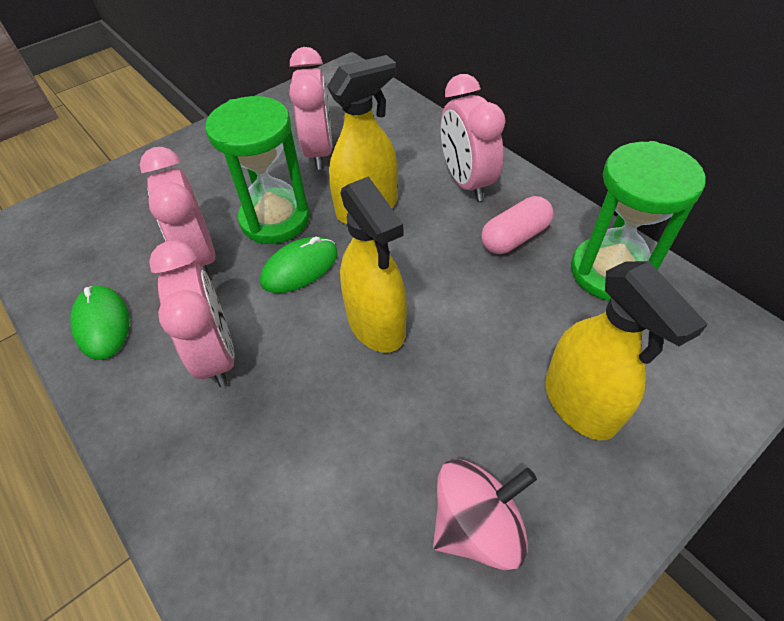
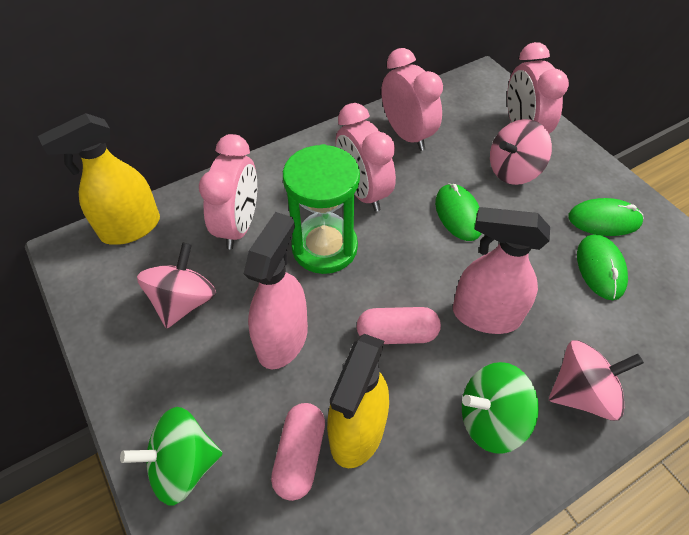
green hourglass: [206,96,310,244] [571,141,706,301] = 2 -> [283,144,360,274] = 1
green mouse: [71,286,129,360] [260,237,338,293] = 2 -> [435,184,482,241] [568,198,644,236] [577,234,628,300] = 3
green spinning top: none = 0 -> [120,407,223,506] [462,362,539,454] = 2
pink capsule: [481,196,553,254] = 1 -> [271,403,325,501] [357,307,441,344] = 2
pink spinning top: [433,459,537,570] = 1 -> [137,243,216,328] [490,119,552,185] [549,340,644,421] = 3
pink spray bottle: none = 0 -> [244,212,308,369] [453,207,550,334] = 2
yellow spray bottle: [327,55,397,224] [340,176,407,353] [545,261,708,440] = 3 -> [38,113,160,245] [327,334,389,468] = 2

